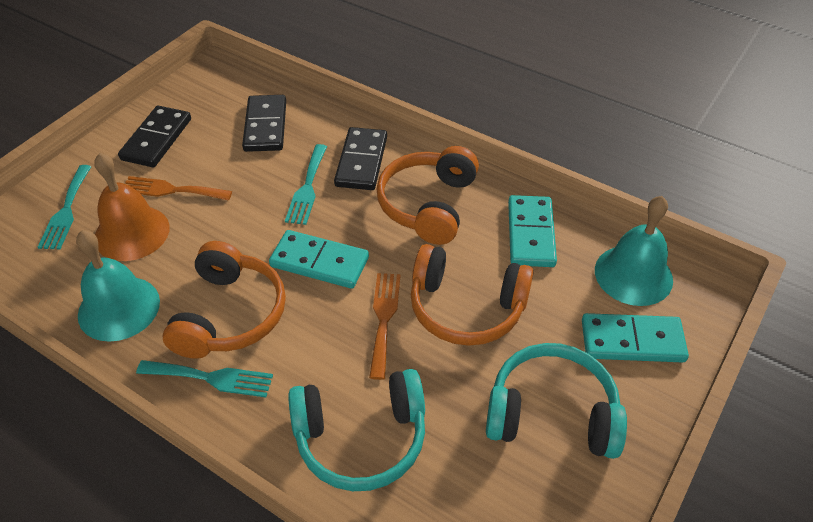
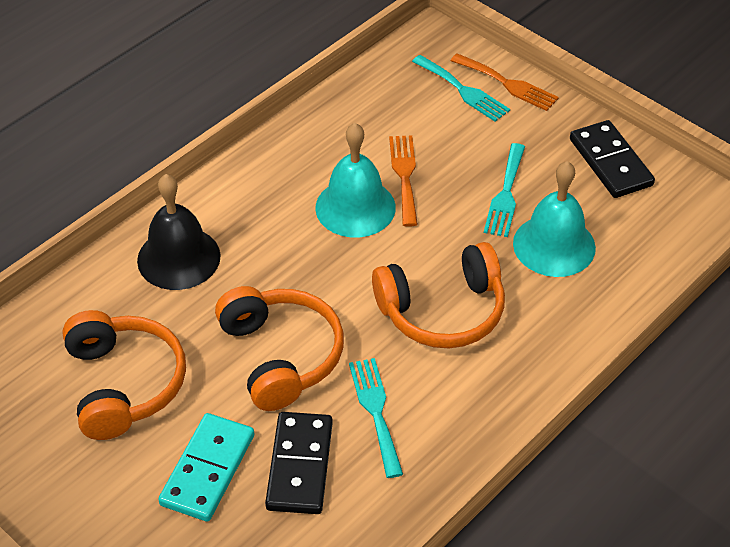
black bell: none = 0 -> [137,174,221,290] = 1
black domino: [118,106,191,167] [242,95,286,152] [334,127,387,190] = 3 -> [265,412,333,514] [570,120,655,198] = 2
orange bell: [94,153,170,261] = 1 -> none = 0
turquoise domino: [269,230,369,289] [508,195,557,267] [582,313,689,362] = 3 -> [158,413,254,522] = 1
turquoise headphones: [288,369,425,491] [486,343,627,459] = 2 -> none = 0

